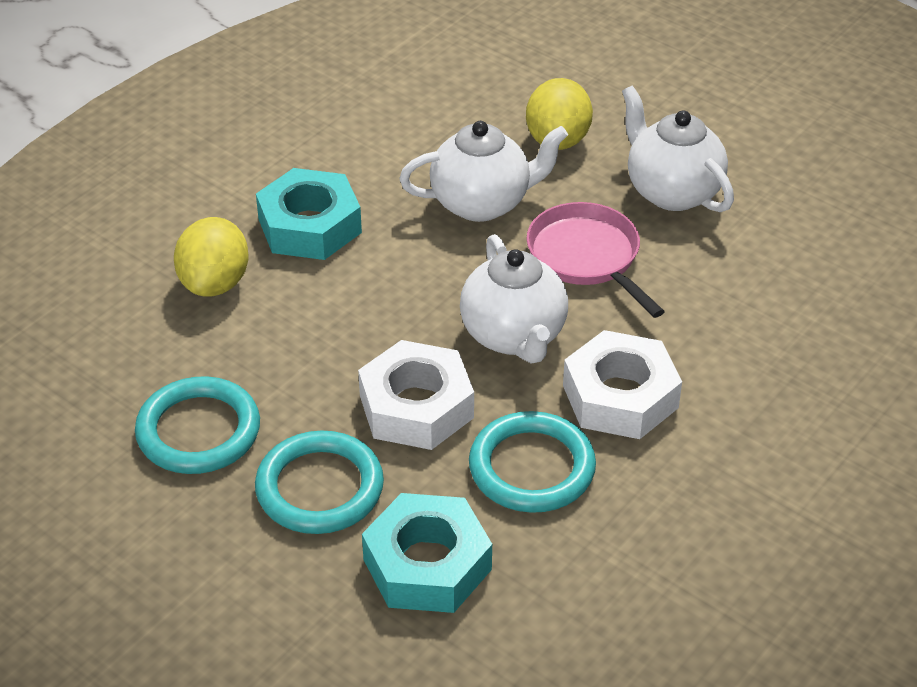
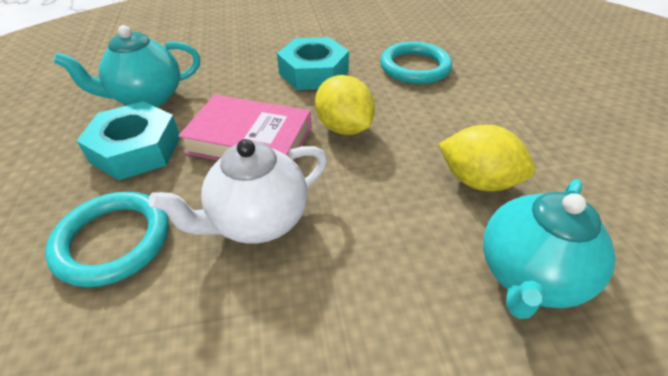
pink book: none = 0 -> [178,95,311,161] = 1
pink pan: [526,202,665,318] = 1 -> none = 0
turquoise ring: [135,376,260,474] [255,431,384,534] [469,411,596,513] = 3 -> [45,192,169,287] [380,41,452,84] = 2
turquoise teapot: none = 0 -> [54,25,200,107] [483,179,616,319] = 2
white nut: [358,340,474,450] [563,330,682,439] = 2 -> none = 0
white teapot: [399,121,568,222] [460,234,568,364] [622,85,734,212] = 3 -> [149,139,327,244] = 1

